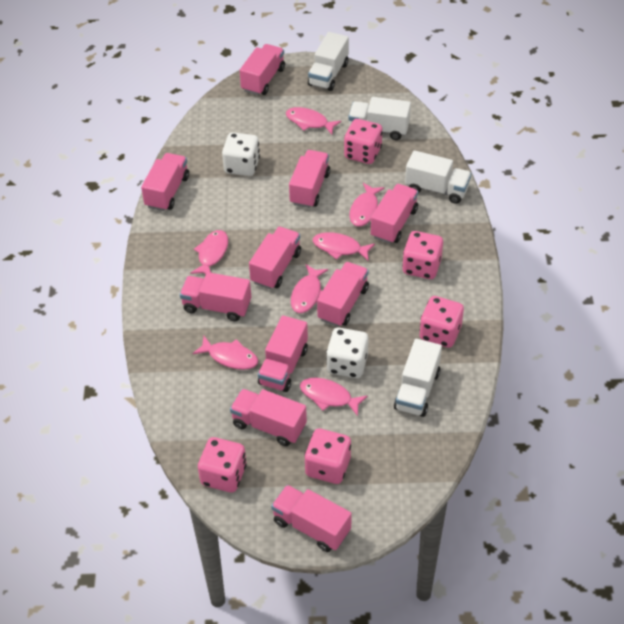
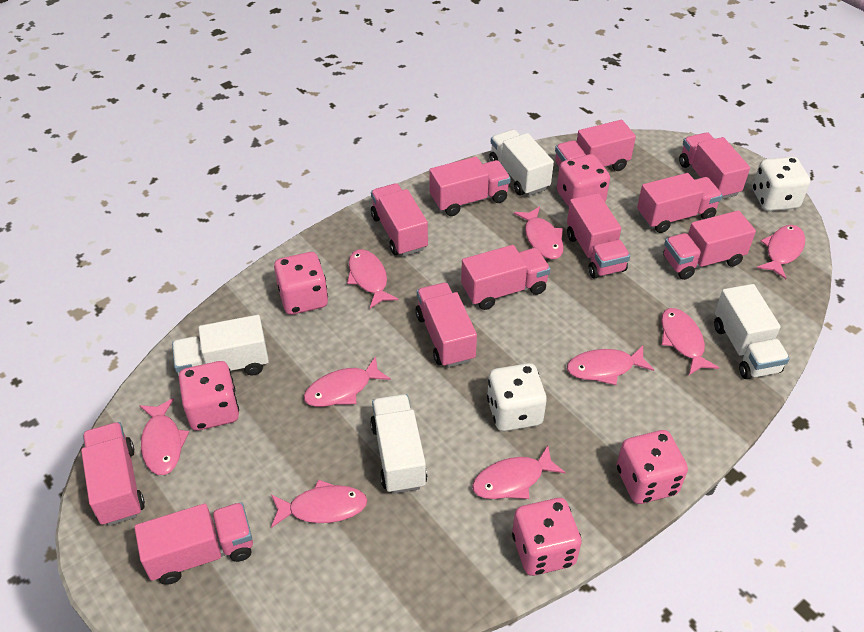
pink fish: [190,230,228,274] [193,336,258,370] [286,107,341,134] [291,264,328,313] [300,378,368,416] [313,232,375,261] [349,183,385,226] = 7 -> [139,398,189,475] [271,479,367,528] [304,356,391,407] [347,249,399,309] [472,446,566,499] [514,206,564,259] [567,346,654,385] [661,308,719,375] [757,225,805,279] = 9
pink truck: [141,153,189,211] [180,272,251,321] [230,389,307,446] [240,44,285,95] [249,227,301,289] [258,315,308,392] [271,485,352,552] [289,150,330,208] [317,262,369,327] [371,184,418,244] = 10 -> [81,422,145,526] [134,502,253,585] [371,183,428,256] [415,282,477,368] [429,157,511,216] [461,245,551,310] [555,120,636,171] [567,193,630,279] [637,173,723,233] [663,211,756,280] [679,132,750,199] = 11

